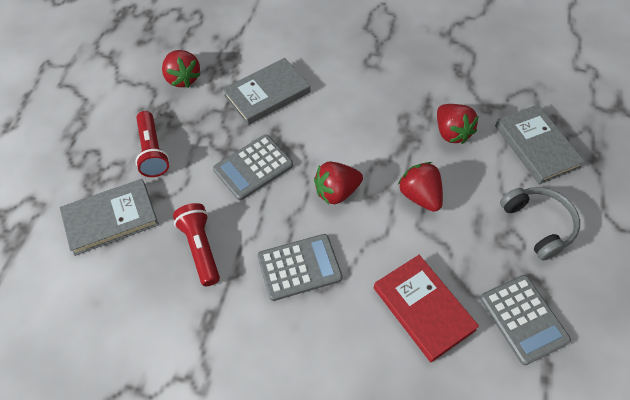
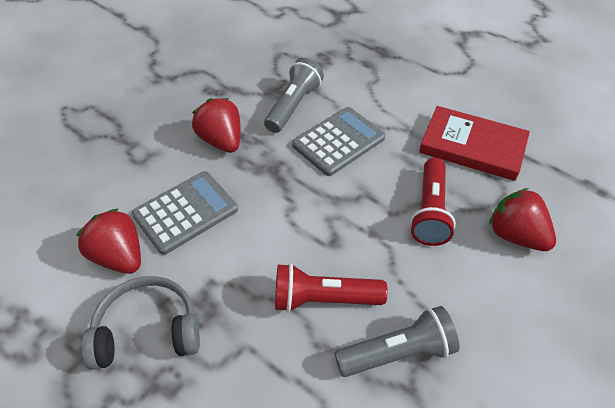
grey book: [60,179,159,256] [223,58,310,125] [495,105,585,185] = 3 -> none = 0
grey calculator: [213,135,293,200] [257,234,343,301] [480,275,571,365] = 3 -> [132,171,238,255] [292,107,385,176] = 2
grey flashlight: none = 0 -> [264,58,324,133] [335,306,460,377] = 2
red strawberry: [162,50,200,88] [314,161,363,204] [398,162,443,212] [437,104,478,144] = 4 -> [76,208,141,274] [192,98,241,153] [489,188,556,251] = 3

